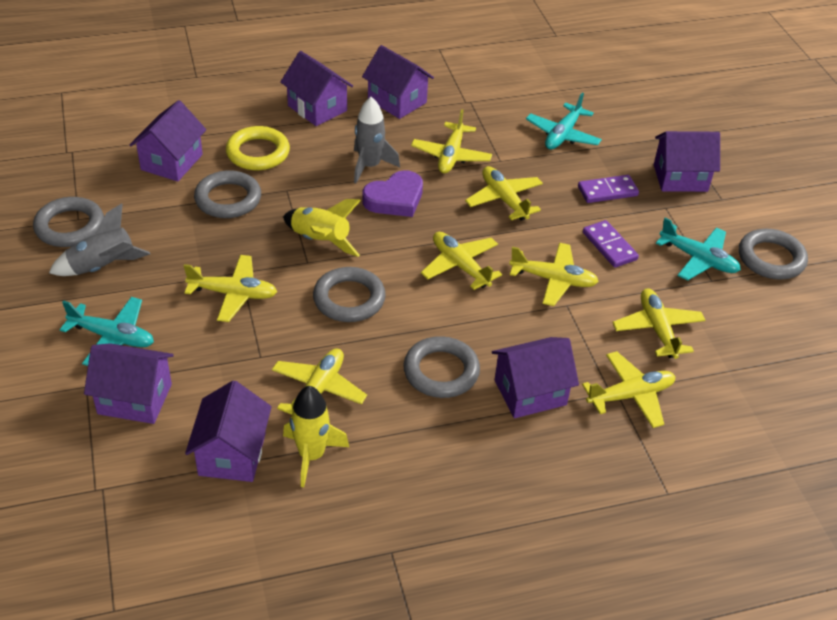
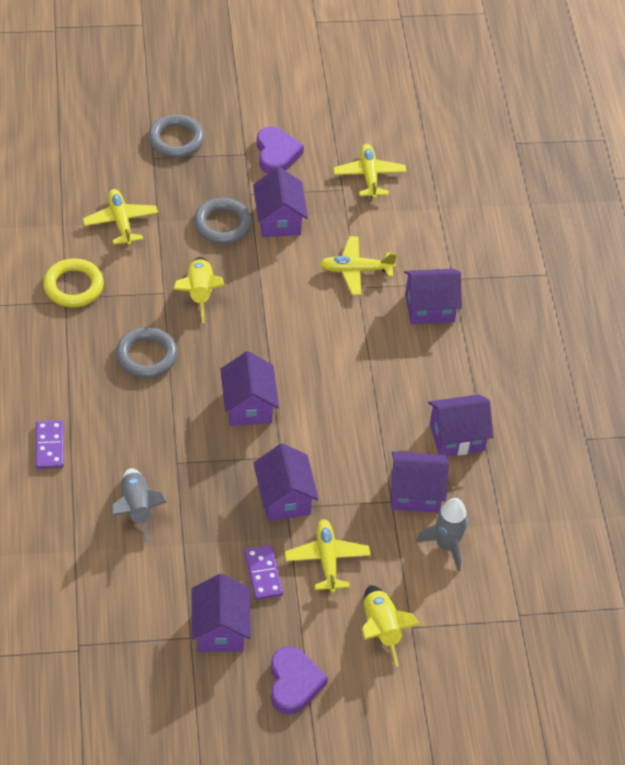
grey ring: [33,197,104,247] [194,170,261,218] [313,267,386,322] [403,336,480,398] [739,229,808,280] = 5 -> [116,327,178,378] [148,114,204,158] [194,198,252,244] = 3
purple heart: [362,170,423,217] = 1 -> [257,126,304,174] [271,646,328,715] = 2
turquoise plane: [60,297,154,366] [526,93,602,150] [656,218,741,281] = 3 -> none = 0
yellow plane: [184,255,277,322] [272,348,367,418] [411,109,492,173] [421,232,502,290] [465,166,543,221] [509,243,599,306] [582,351,676,428] [612,289,705,359] = 8 -> [83,189,158,246] [285,519,370,593] [320,236,397,295] [333,144,407,199] = 4

